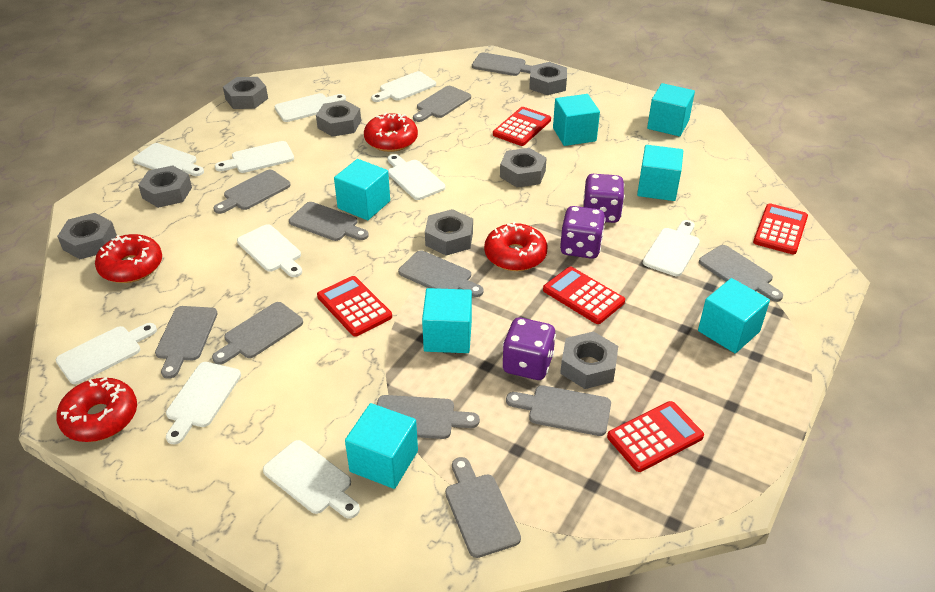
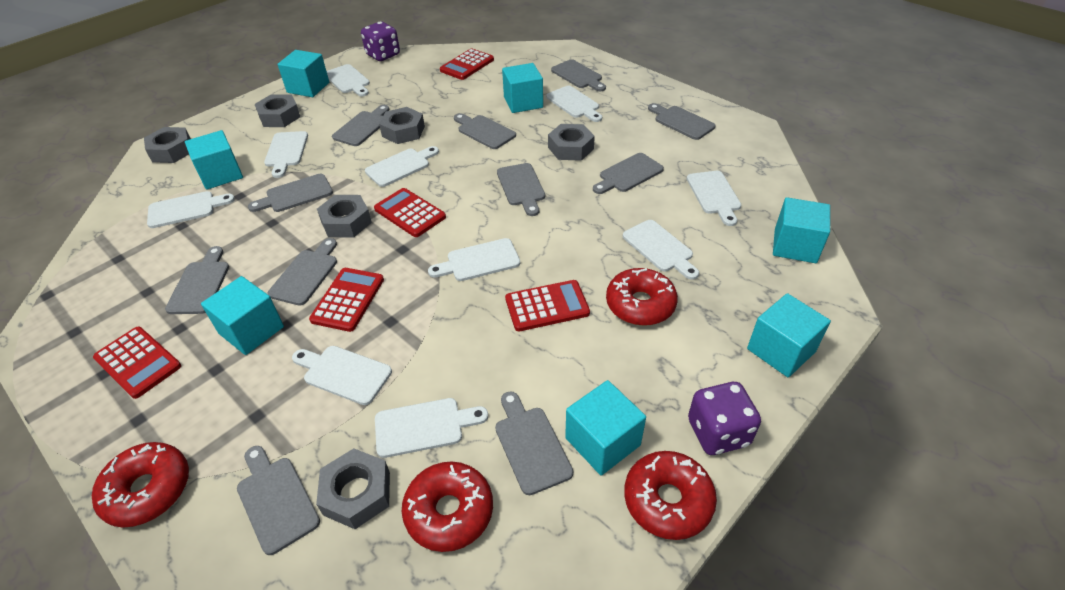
grey nut: [57,213,117,259] [138,165,192,208] [223,77,268,109] [316,100,361,137] [425,209,473,256] [500,148,547,188] [529,62,567,95] [560,331,618,389] = 8 -> [144,127,191,163] [255,94,300,127] [316,448,390,529] [317,195,372,238] [379,107,425,144] [548,124,595,161] = 6
purple dice: [503,318,556,380] [560,206,606,259] [583,174,625,223] = 3 -> [361,22,400,61] [688,382,761,455] = 2

